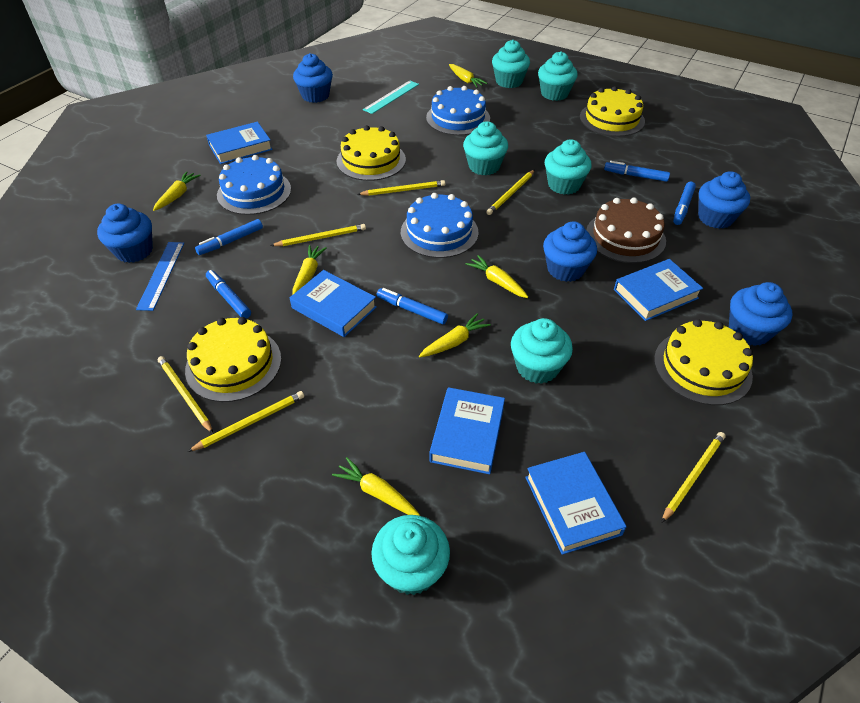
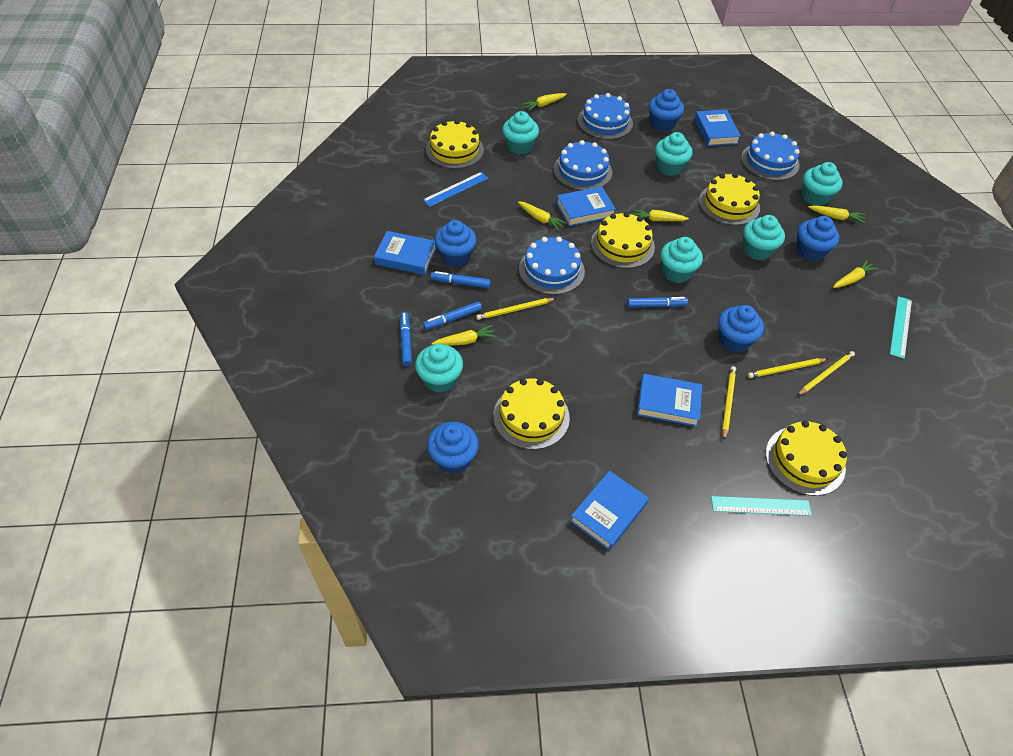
blue cake: [217,155,291,215] [401,193,479,258] [426,86,490,135] = 3 -> [519,237,585,295] [554,140,612,190] [578,93,633,139] [741,132,800,181] = 4
blue marker: [195,219,263,255] [206,270,251,318] [377,288,448,325] [604,161,670,182] [673,182,696,225] = 5 -> [400,312,412,366] [423,301,482,330] [431,271,491,288] [627,297,688,307] = 4
brown cake: [586,197,666,263] = 1 -> none = 0
turquoise ruler: [363,80,419,114] = 1 -> [711,496,812,516] [890,296,912,359] = 2
yellow cake: [185,317,281,402] [337,125,406,181] [580,86,645,137] [654,319,753,405] = 4 -> [426,120,484,169] [493,379,570,450] [591,212,655,268] [699,173,760,225] [766,421,847,496] = 5
yellow pencil: [158,356,213,433] [187,391,304,452] [271,224,366,246] [357,180,445,196] [486,170,535,215] [661,432,726,523] = 6 -> [476,298,556,320] [722,366,736,440] [748,358,827,378] [797,351,855,396] = 4

